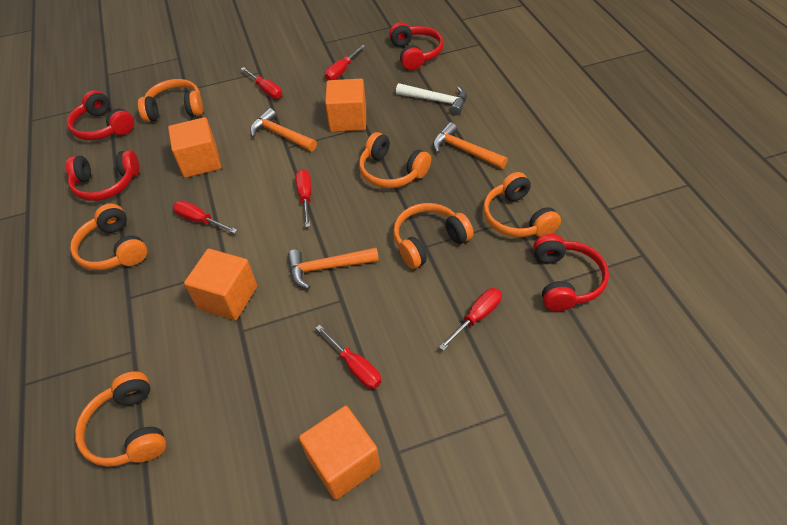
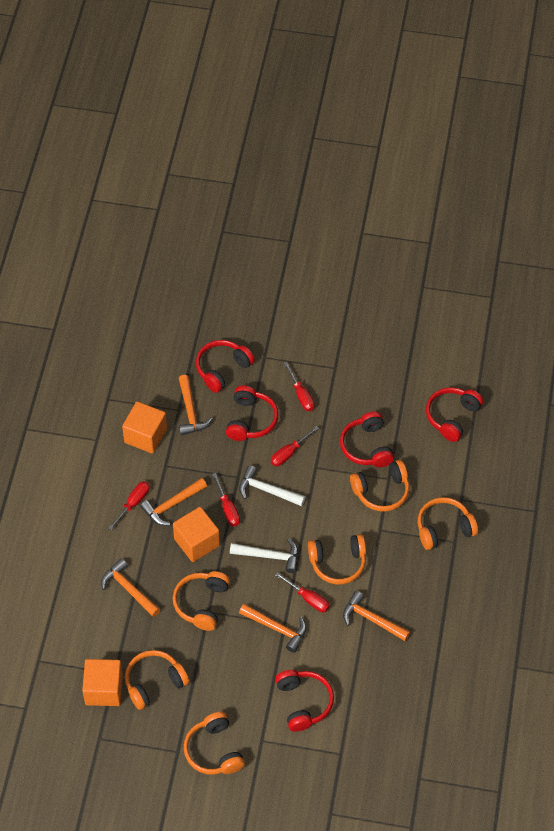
orange cube: [168,117,221,178] [184,249,257,320] [299,406,381,500] [325,79,366,132] = 4 -> [82,659,123,706] [122,401,167,454] [173,507,220,562] = 3
orange hammer: [250,108,317,152] [288,247,379,289] [433,122,508,169] = 3 -> [101,558,160,617] [140,478,207,526] [178,375,213,435] [239,604,307,653] [343,591,410,641] = 5
red headphones: [66,150,139,201] [67,90,134,140] [389,22,444,70] [533,234,609,311] = 4 -> [196,340,255,393] [226,385,278,441] [275,670,334,732] [340,412,394,467] [426,387,484,442] = 5
red screwdriver: [173,200,237,234] [241,67,282,99] [296,169,312,227] [316,325,382,389] [325,45,365,80] [439,288,502,351] = 6 -> [108,481,150,531] [212,473,240,526] [271,426,319,466] [275,572,330,612] [284,362,315,411] = 5
white hammer: [396,83,467,116] = 1 -> [230,538,298,573] [239,465,305,506] = 2

